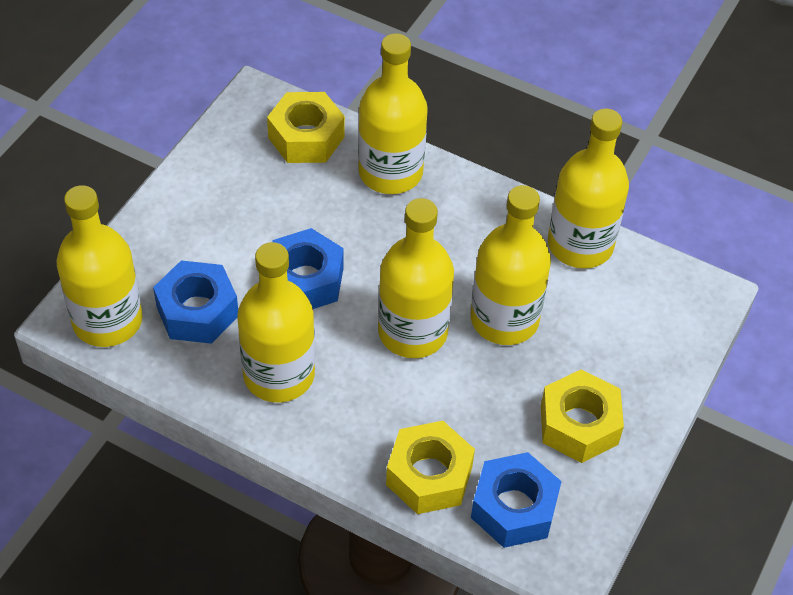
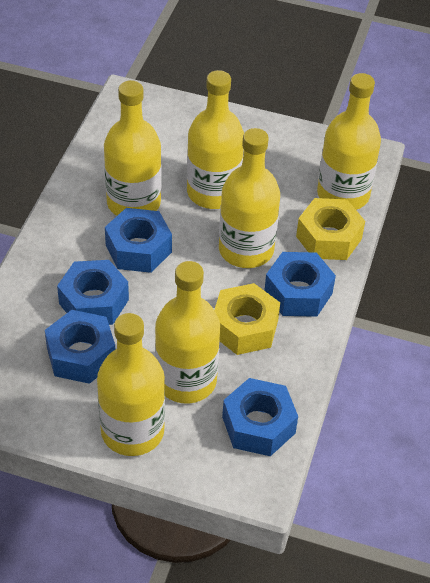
blue nut: [153,260,238,344] [272,228,344,309] [471,452,562,548] = 3 -> [45,310,115,384] [57,260,129,325] [105,208,172,273] [222,378,298,456] [264,252,336,317] = 5
yellow nut: [267,92,345,163] [386,421,475,514] [541,369,624,463] = 3 -> [214,283,280,355] [296,198,365,260] = 2

